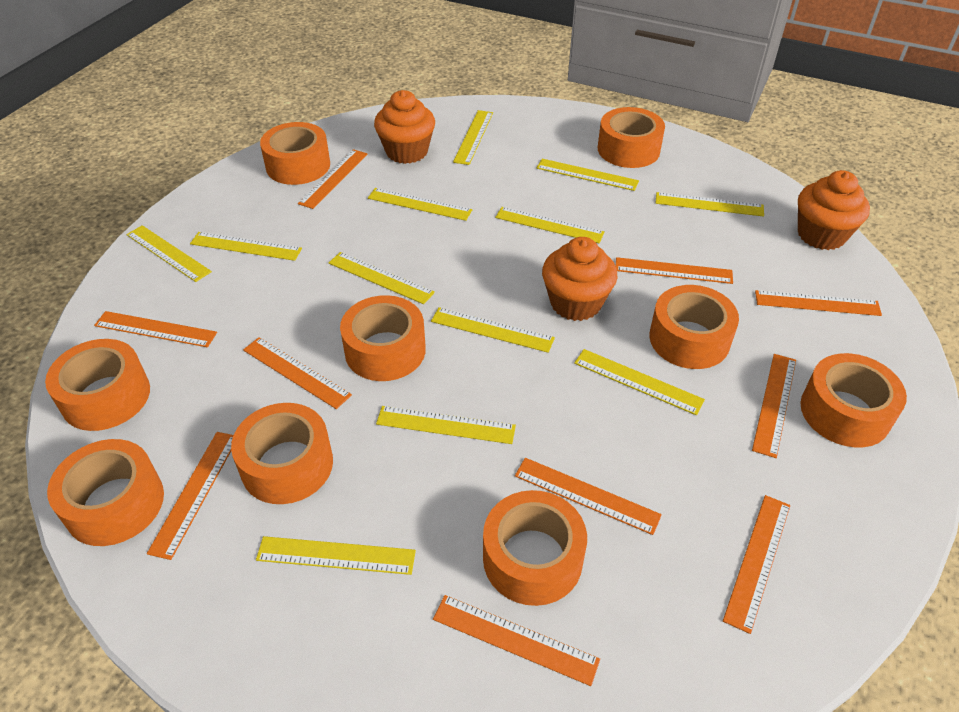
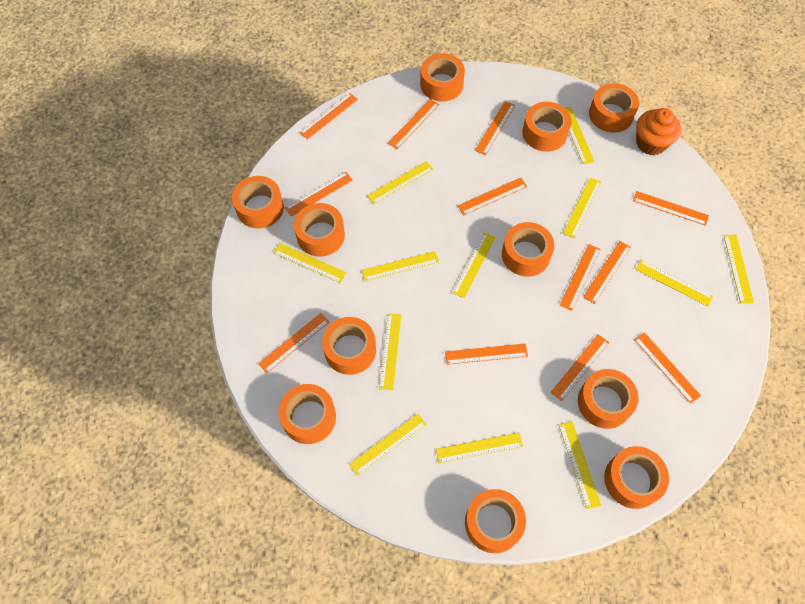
orange cupcake: [374,90,435,164] [542,237,617,321] [798,170,870,250] = 3 -> [636,108,681,155] = 1
orange ruler: [94,311,217,347] [147,432,233,560] [243,337,352,409] [298,149,367,209] [433,595,600,686] [515,458,662,535] [616,257,733,284] [723,495,790,634] [752,354,796,458] [755,290,882,316] = 10 -> [258,313,329,373] [285,172,353,217] [299,93,358,139] [388,99,439,149] [445,344,528,365] [458,178,527,215] [475,101,515,155] [550,334,609,401] [560,244,601,311] [583,241,631,304] [633,191,709,226] [634,332,701,404] = 12
orange tape: [45,339,150,431] [47,439,164,546] [231,403,333,504] [260,122,330,185] [340,295,426,381] [483,490,587,606] [598,107,665,168] [649,285,739,369] [801,353,907,447] = 9 -> [232,176,284,228] [279,384,336,444] [294,203,345,257] [322,317,376,375] [420,53,465,102] [465,489,526,553] [502,222,555,277] [522,102,572,152] [578,369,639,429] [589,83,639,133] [604,446,669,509] = 11

